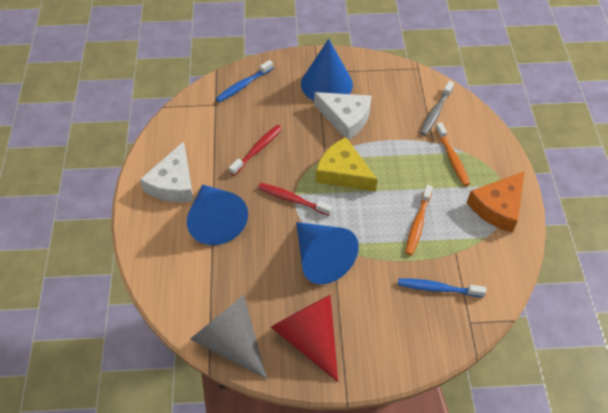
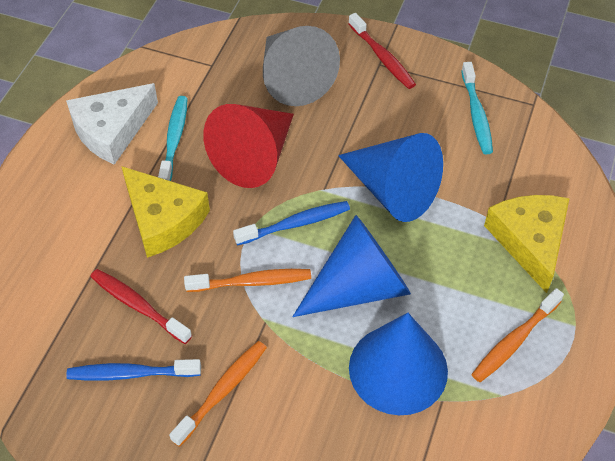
grey toothbrush: [420,81,454,136] = 1 -> none = 0
orange cheese: [467,171,524,232] = 1 -> none = 0
orange toothbrush: [405,185,433,255] [435,122,470,186] = 2 -> [169,341,267,447] [184,269,311,292] [471,288,564,382] = 3
turquoise toothbrush: none = 0 -> [158,96,188,181] [461,62,493,154] = 2
white cheese: [140,142,194,202] [314,92,371,140] = 2 -> [66,83,158,165] = 1
yellow cheese: [316,137,378,191] = 1 -> [121,166,210,258] [484,195,570,293] = 2

